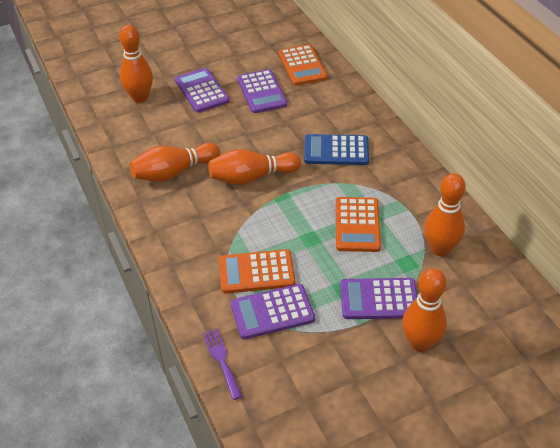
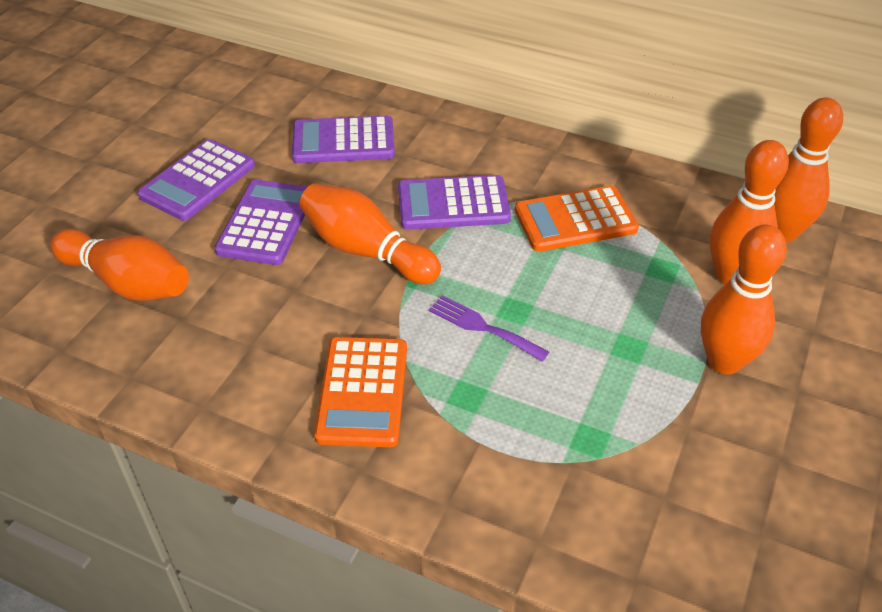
blue calculator: [304,134,369,165] = 1 -> none = 0
orange calculator: [219,249,295,294] [279,45,327,86] [336,197,381,252] = 3 -> [314,337,407,447] [515,186,639,252] = 2

